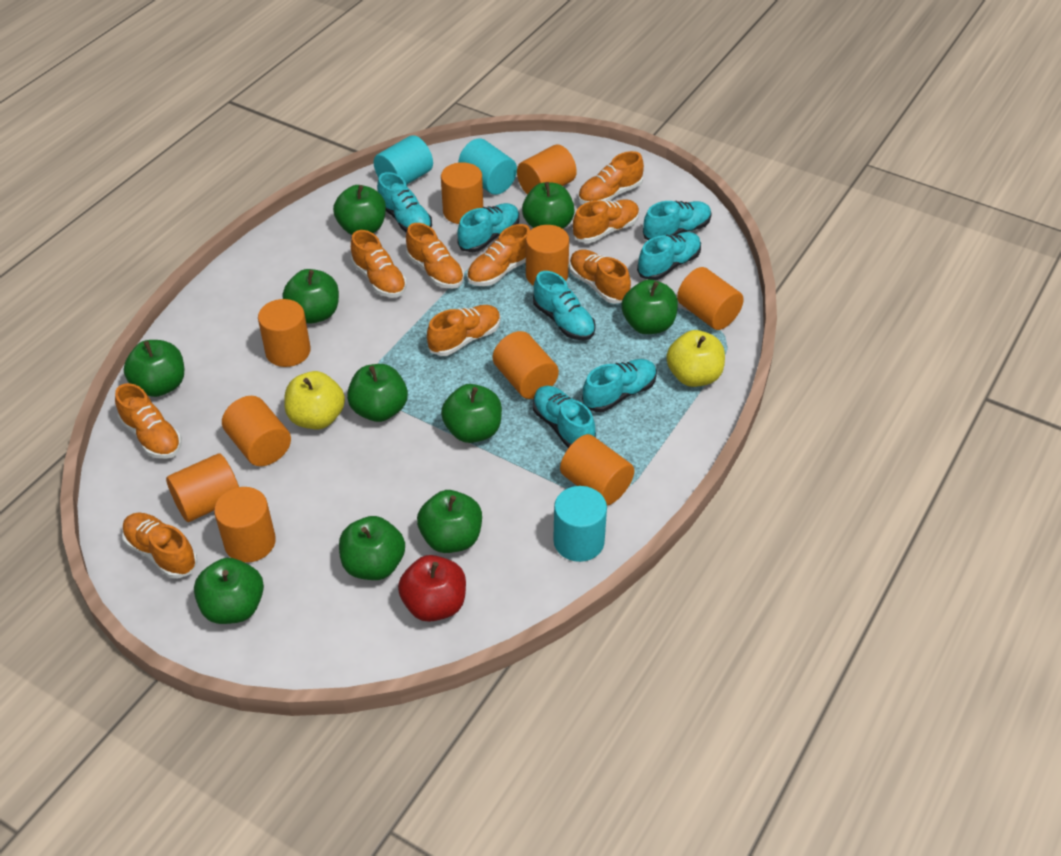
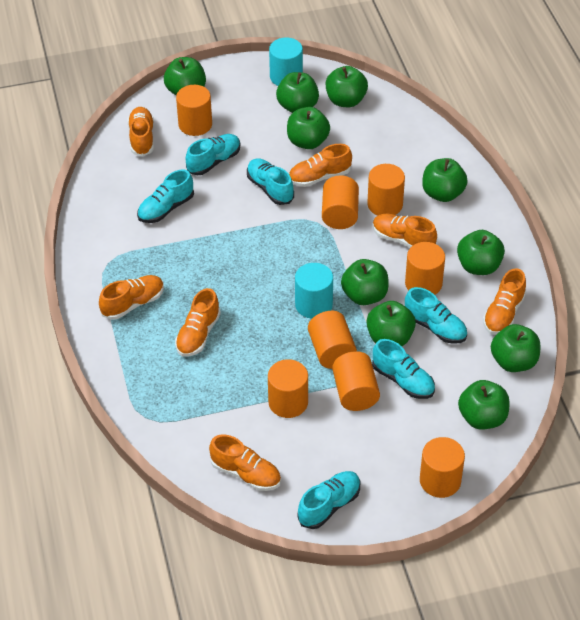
orange cylinder: [166,453,239,522] [214,487,276,563] [222,396,291,466] [258,299,311,367] [441,162,483,224] [493,331,559,399] [517,144,577,195] [526,225,569,286] [560,434,634,506] [677,267,744,330] = 10 -> [176,85,212,136] [268,359,308,418] [308,311,357,369] [322,175,359,229] [332,351,380,411] [367,164,405,216] [405,242,445,295] [420,437,465,498] = 8
orange shoe: [115,383,182,459] [122,513,197,579] [351,230,407,298] [406,223,464,289] [427,305,501,356] [467,224,530,286] [569,249,631,304] [572,199,640,243] [578,151,644,204] = 9 -> [99,275,164,320] [128,107,154,157] [175,288,221,357] [209,434,281,491] [289,144,352,187] [373,214,437,248] [483,268,526,335] = 7
red apple: [398,555,466,622] = 1 -> none = 0
turquoise cylinder: [374,135,433,184] [458,139,517,195] [553,486,607,562] = 3 -> [269,37,303,86] [295,263,333,319] = 2
turquoise shoe: [377,172,432,232] [457,203,519,252] [533,271,596,340] [533,386,596,448] [582,359,657,412] [637,232,701,280] [643,201,712,240] = 7 -> [137,169,194,223] [186,134,240,175] [247,158,294,205] [297,471,360,529] [372,339,435,399] [405,287,467,344] = 6
yellow apple: [284,371,345,430] [666,330,725,387] = 2 -> none = 0

